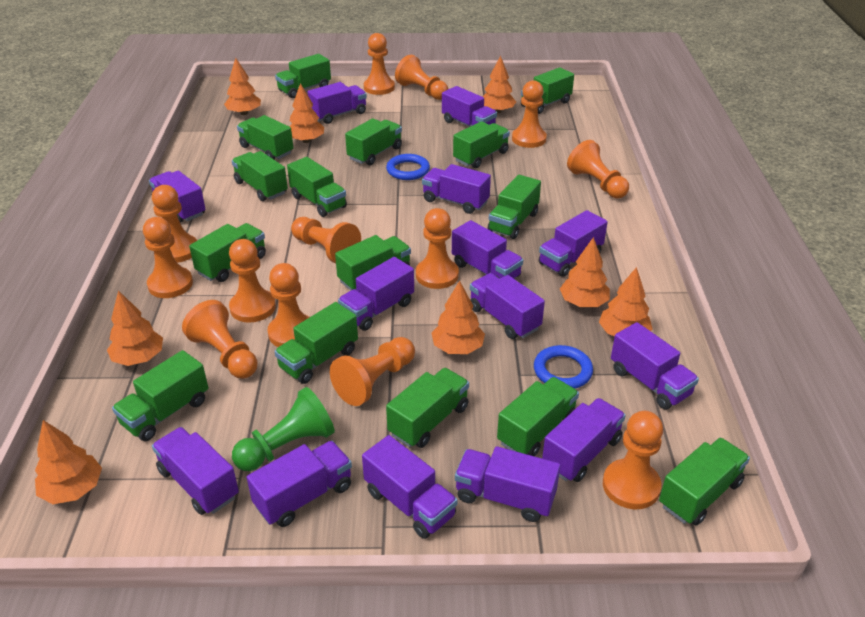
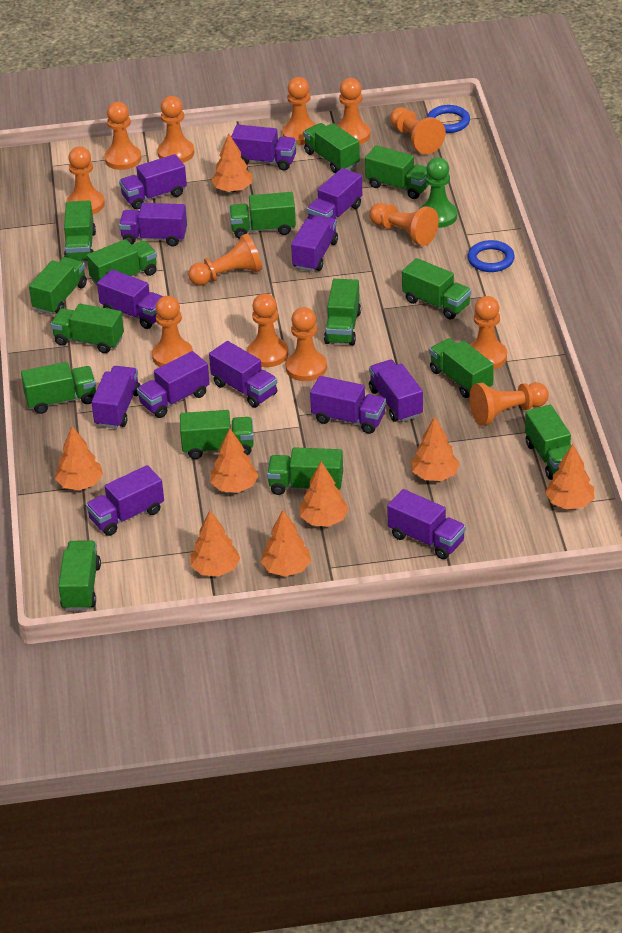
purple truck: [149,171,205,223] [152,427,239,515] [247,441,352,527] [308,82,367,124] [338,257,414,331] [362,435,457,539] [422,164,491,214] [442,86,497,127] [452,220,523,279] [455,446,560,522] [470,273,545,339] [538,210,608,277] [542,398,626,482] [611,322,699,410] = 14 -> [86,465,164,536] [91,366,140,429] [97,269,163,329] [119,154,187,209] [119,203,187,247] [137,351,210,418] [209,341,277,408] [231,124,297,171] [291,215,338,272] [307,168,363,219] [310,376,386,434] [369,360,423,422] [387,489,466,559] = 13

